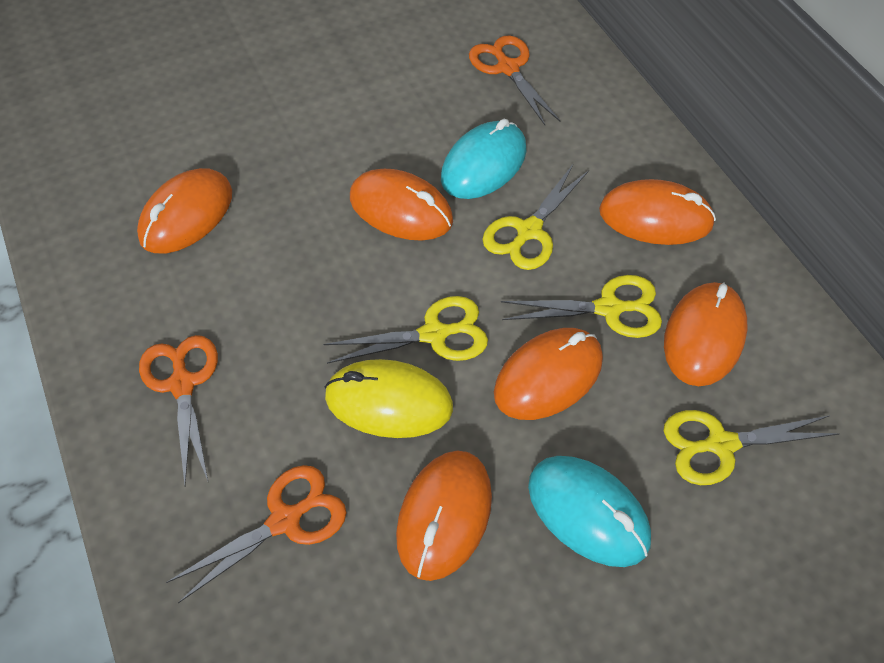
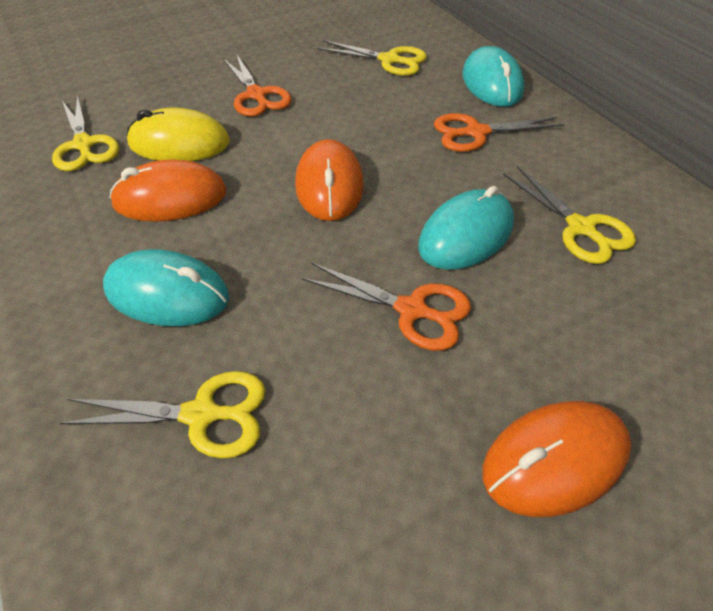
orange mouse: [137,168,232,253] [350,169,453,241] [396,450,492,581] [494,328,603,420] [599,179,716,245] [664,282,747,386] = 6 -> [109,160,227,222] [295,139,364,221] [483,401,631,517] = 3
turquoise mouse: [441,119,527,199] [528,456,651,567] = 2 -> [103,249,229,326] [418,186,514,270] [462,46,525,107] = 3

